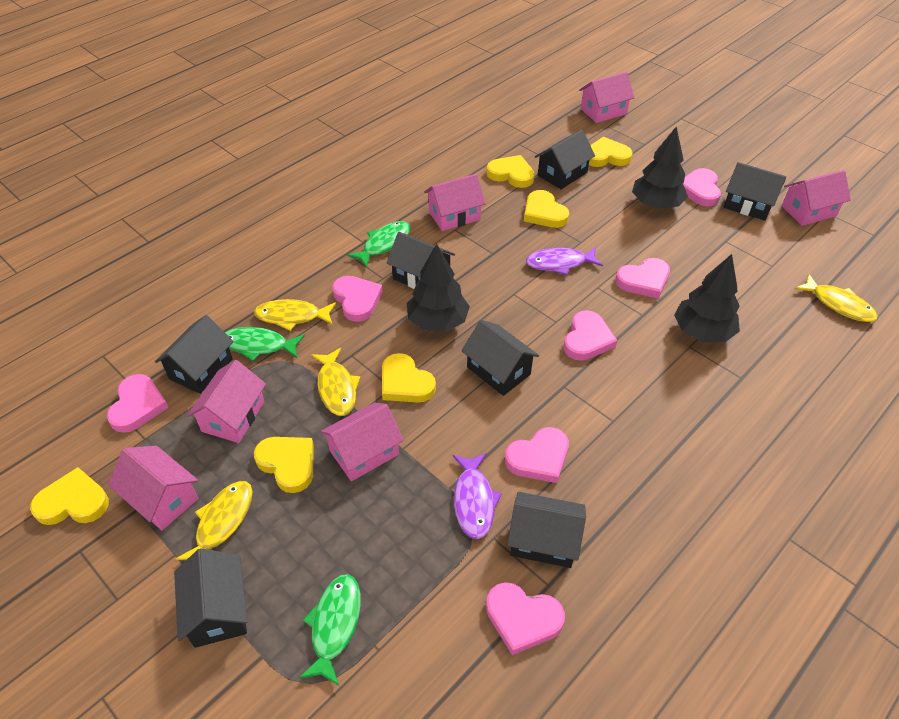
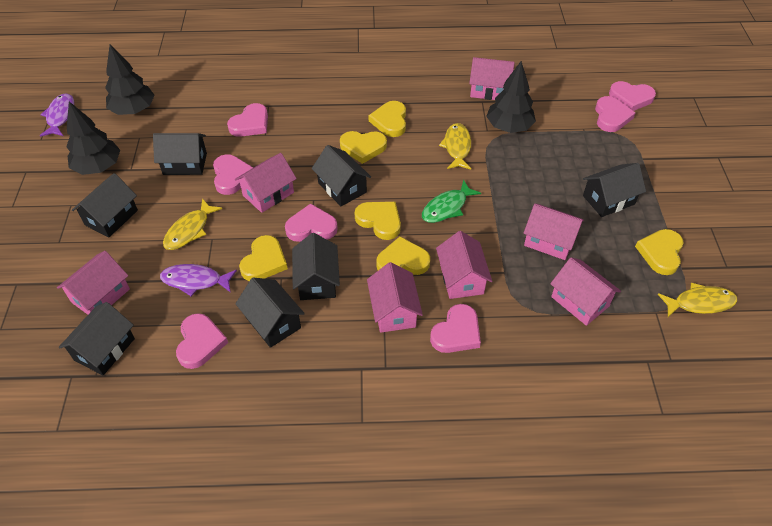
green fish: [225,327,305,361] [299,574,361,686] [347,221,410,268] = 3 -> [422,180,481,223] = 1
pink house: [108,446,199,530] [187,360,266,443] [320,403,404,481] [424,174,486,231] [579,72,635,123] [782,170,851,226] = 6 -> [57,251,130,315] [235,153,297,213] [367,262,423,333] [436,231,492,299] [469,57,515,100] [524,204,584,260] [550,257,621,326] = 7
yellow fish: [176,481,253,560] [254,299,336,331] [311,348,360,416] [795,274,878,322] = 4 -> [163,198,222,250] [439,123,471,169] [658,283,738,317] = 3

